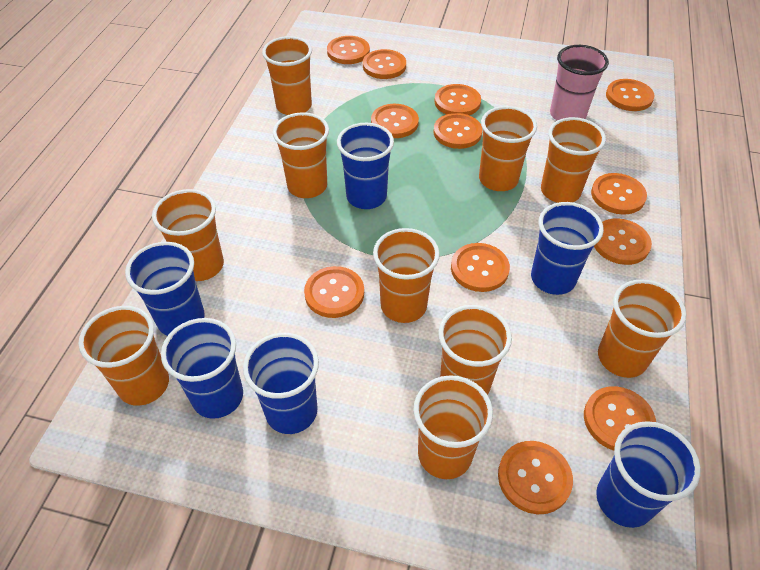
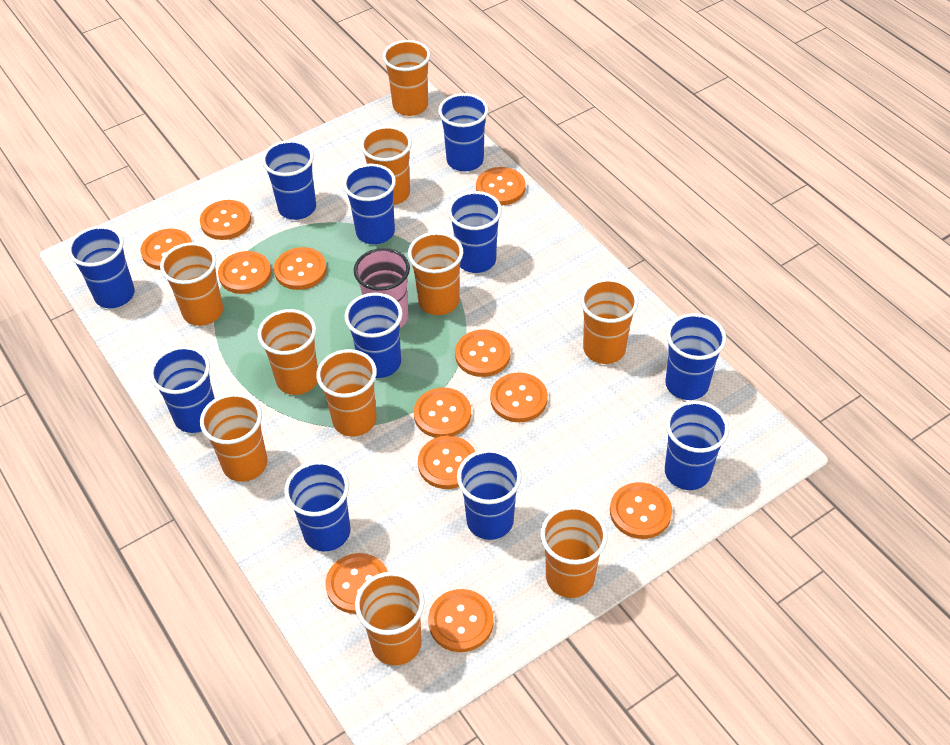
blue cup: [125,242,205,336] [161,318,243,419] [243,333,319,434] [337,123,394,209] [531,202,604,295] [596,421,701,528] = 6 -> [68,226,135,308] [150,346,215,433] [262,140,316,220] [284,461,350,551] [343,164,396,244] [344,293,403,378] [438,93,488,171] [448,191,502,273] [457,449,522,540] [665,313,726,400] [665,401,729,490] = 11

